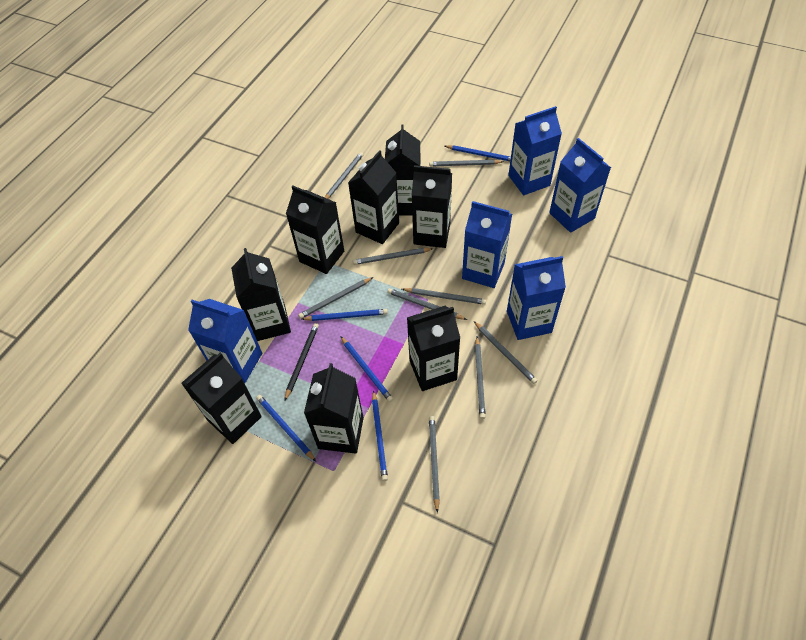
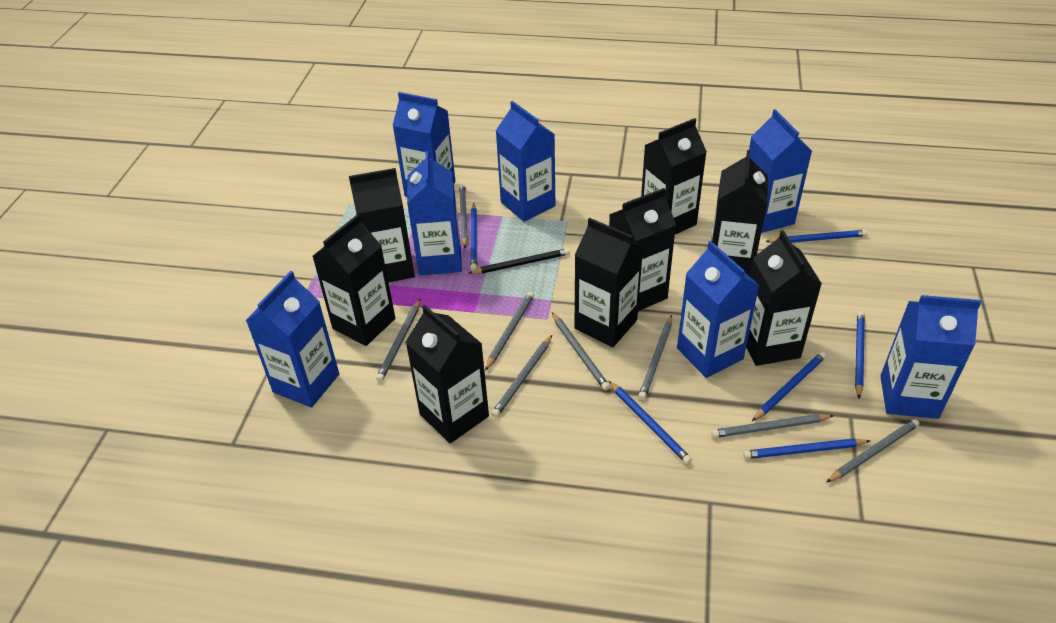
blue carton: [188,299,262,383] [462,201,512,288] [507,256,566,340] [508,106,562,195] [549,138,611,233] = 5 -> [246,271,339,408] [392,92,456,197] [407,151,462,275] [496,101,555,222] [677,241,760,378] [749,109,812,233] [880,295,981,419] = 7
blue pencil: [256,395,316,461] [302,309,388,321] [340,336,393,402] [372,390,388,481] [445,145,511,161] = 5 -> [470,203,477,271] [609,381,692,464] [743,438,870,459] [752,352,826,421] [765,230,868,243] [855,311,865,398] = 6
grey pencil: [298,277,373,319] [325,152,363,199] [353,248,434,265] [387,288,467,320] [402,288,486,305] [429,160,503,166] [429,416,440,513] [474,321,537,384] [475,336,486,419] = 9 -> [376,299,420,382] [459,184,468,248] [485,292,534,371] [491,335,552,417] [552,312,610,390] [638,315,672,400] [711,414,833,438] [826,419,920,483] = 8

